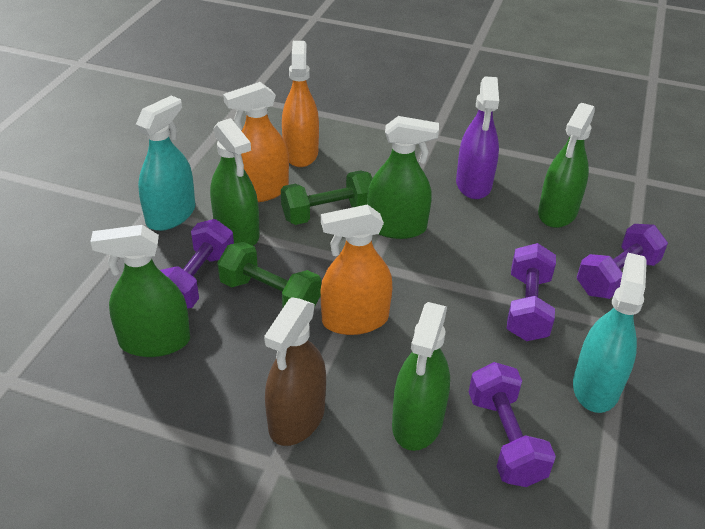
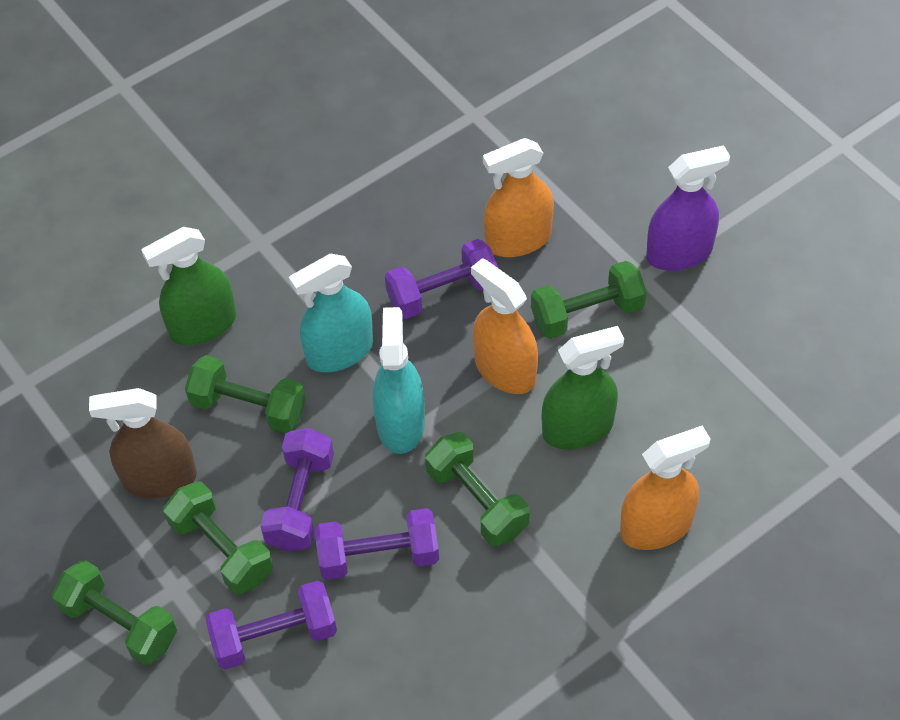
green dumbbell: [217,242,321,308] [281,170,372,225] = 2 -> [52,560,177,665] [163,482,273,595] [185,355,306,433] [425,432,530,546] [531,261,647,339] = 5
green spray bottle: [90,225,190,357] [210,118,260,246] [367,116,439,239] [392,302,450,451] [538,103,595,228] = 5 -> [141,227,236,345] [542,326,624,449] = 2

